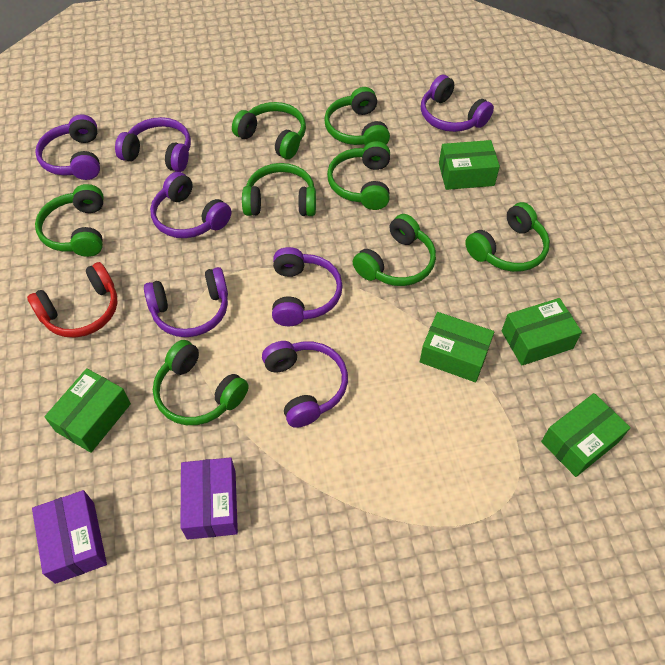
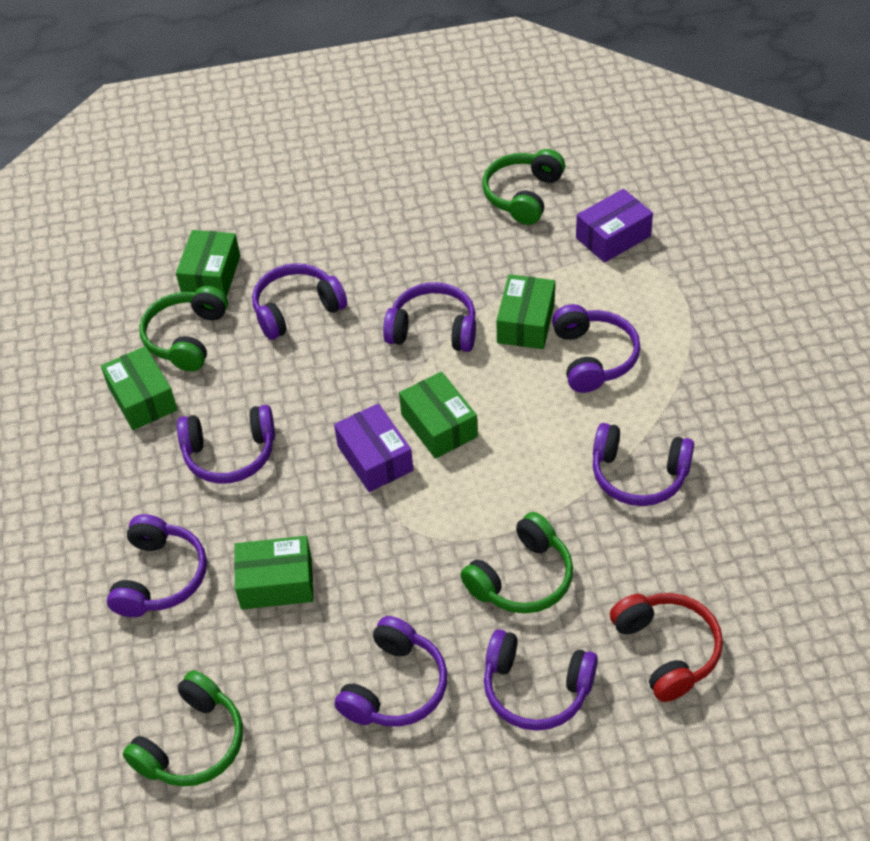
green headphones: [35,184,104,257] [153,340,249,425] [232,102,306,159] [242,163,316,216] [324,87,390,146] [327,141,390,210] [353,214,436,286] [465,202,550,272] = 8 -> [123,670,243,787] [139,286,228,371] [461,512,573,613] [482,149,565,225] = 4
purple headphones: [35,114,100,180] [115,117,191,172] [144,267,228,337] [150,172,231,238] [262,341,348,428] [272,247,343,326] [421,75,494,132] = 7 -> [107,514,207,617] [177,405,275,484] [252,263,347,340] [335,616,448,727] [383,283,476,352] [484,629,598,731] [552,304,640,393] [593,423,694,506] = 8

